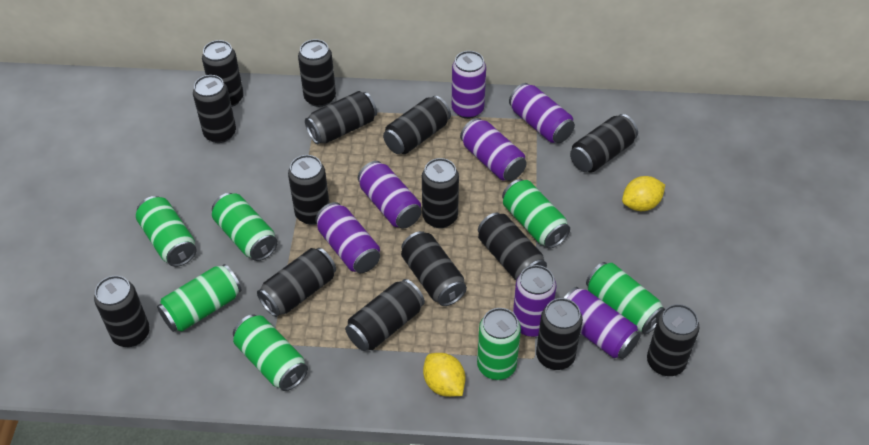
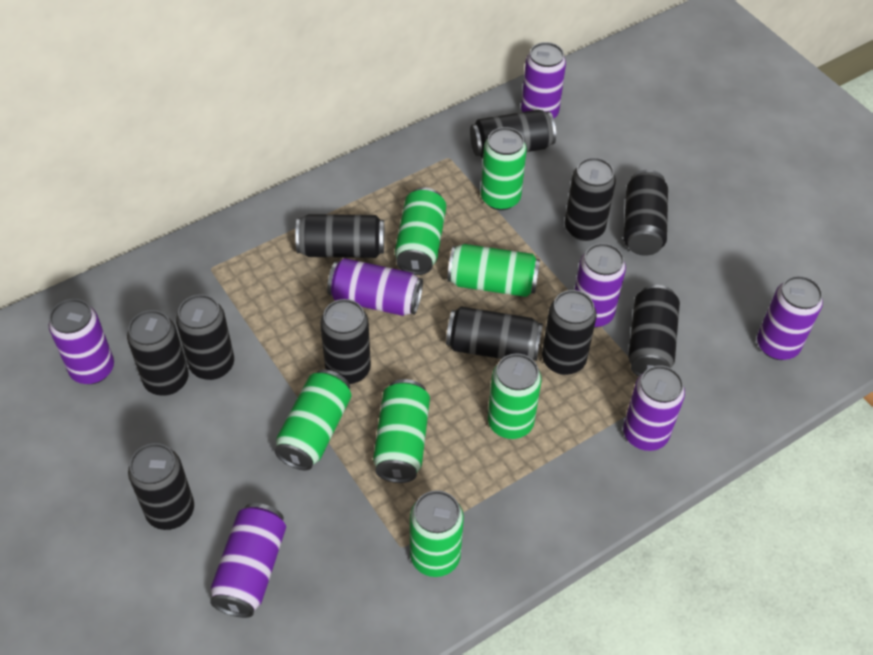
black can: [94,276,150,347] [193,75,236,143] [202,40,244,107] [257,248,336,317] [288,155,329,225] [298,39,336,107] [305,91,377,144] [345,279,425,351] [383,96,451,154] [401,231,467,306] [422,158,459,228] [478,213,547,280] [536,298,583,370] [570,114,638,172] [647,304,699,376] = 15 -> [127,310,188,396] [128,443,194,530] [176,294,234,380] [295,214,384,258] [320,299,371,384] [446,306,543,361] [470,109,556,158] [542,290,597,375] [565,157,616,241] [624,170,668,256] [628,285,680,376] = 11
yellow lemon: [423,353,465,397] [622,176,665,211] = 2 -> none = 0

